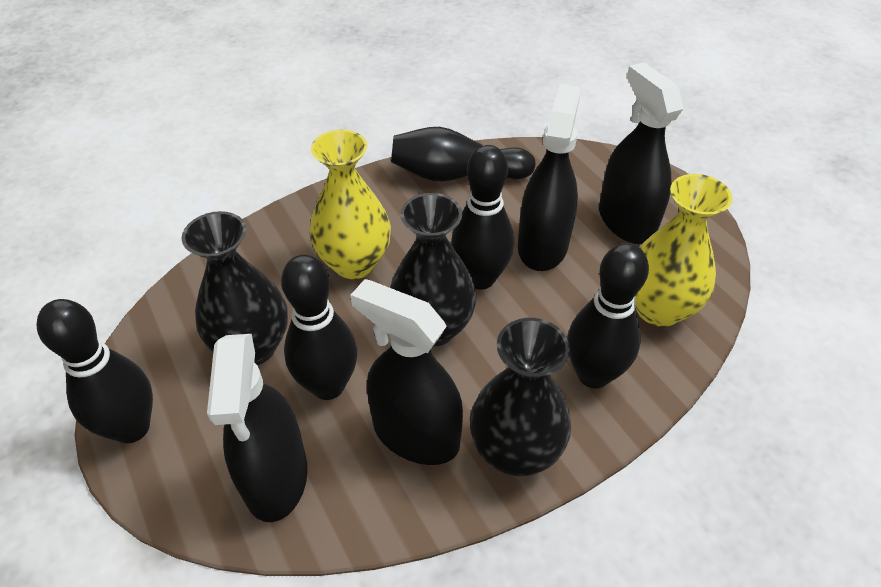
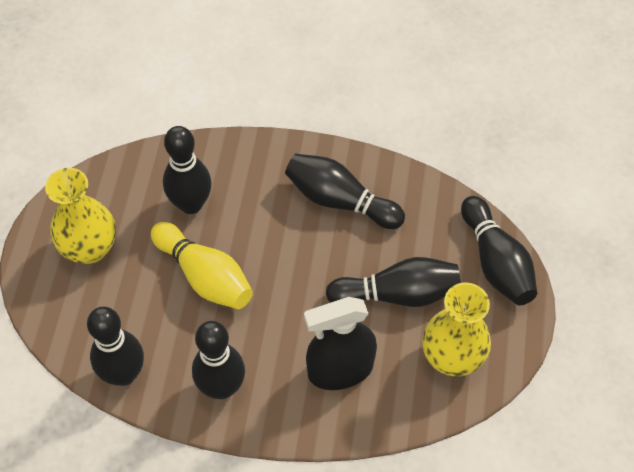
black bowling pin: [36,299,153,443] [281,255,357,400] [391,127,536,181] [451,145,514,290] [567,243,649,389] = 5 -> [87,307,144,386] [163,126,212,214] [192,321,245,399] [285,154,405,229] [326,257,461,307] [461,196,537,305] = 6
black spray bottle: [207,334,308,522] [351,279,463,465] [518,84,581,271] [599,62,684,244] = 4 -> [304,297,377,390] = 1
black vase: [182,211,288,365] [390,193,477,347] [470,318,571,476] = 3 -> none = 0
yellow bowling pin: none = 0 -> [151,222,253,309] = 1

